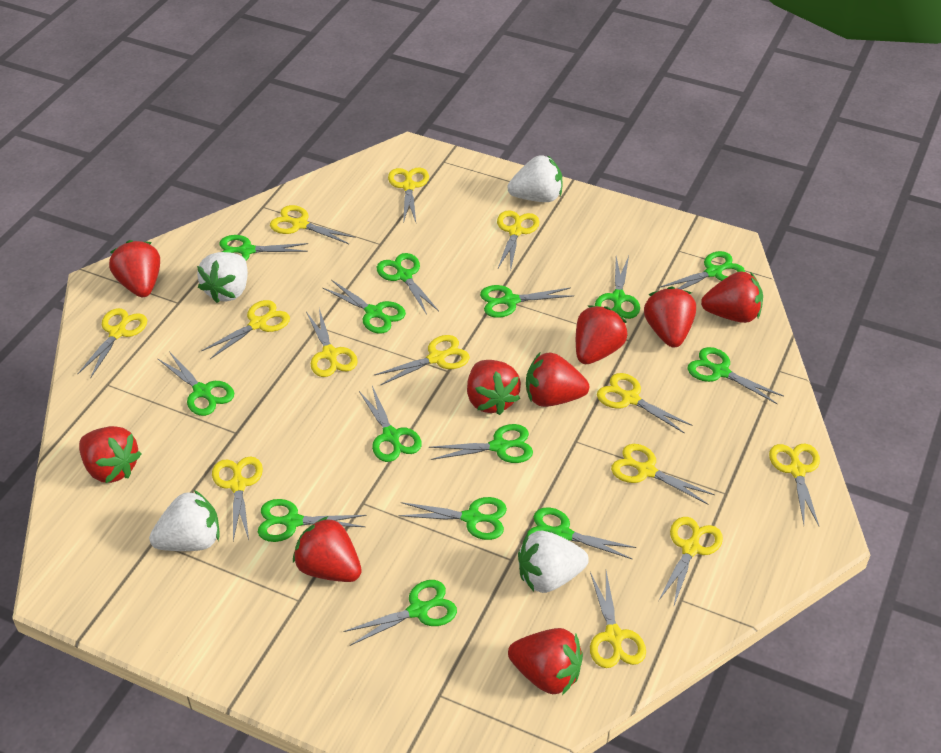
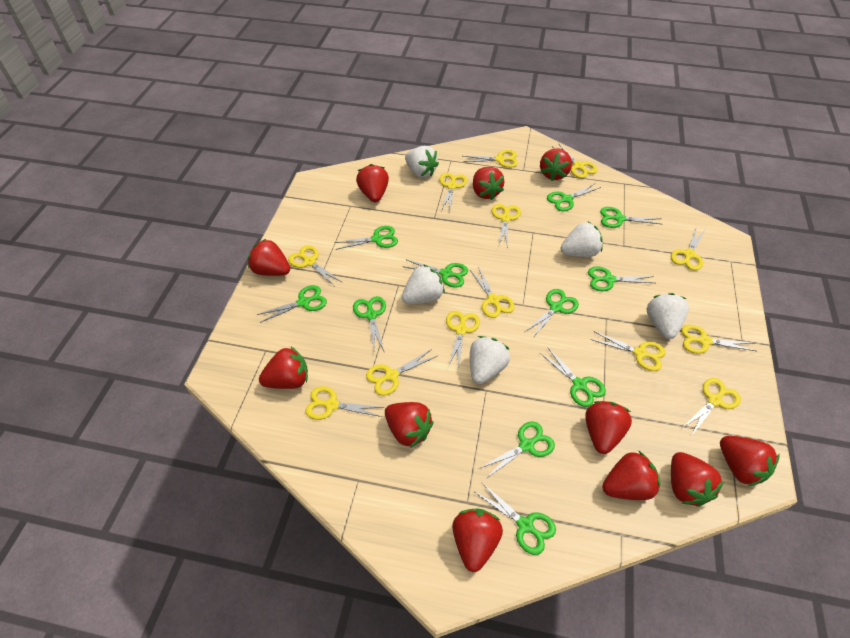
green scissors: [158,351,234,416] [220,235,308,260] [258,499,367,542] [323,280,406,334] [343,580,457,646] [359,386,422,462] [377,253,439,315] [398,497,507,540] [429,424,533,463] [480,285,573,318] [527,507,636,559] [595,256,640,319] [659,251,745,290] [687,347,784,404] = 14 -> [257,285,327,323] [334,226,398,250] [353,296,386,351] [402,259,468,288] [475,482,556,555] [480,421,555,478] [525,289,579,336] [540,347,606,407] [547,183,601,211] [588,266,654,291] [600,207,663,228] = 11
red strawberry: [79,426,141,483] [109,240,160,297] [293,516,362,582] [467,360,521,415] [508,628,583,695] [526,353,589,407] [576,306,628,364] [644,286,696,348] [701,271,763,323] = 9 -> [248,239,290,276] [259,347,308,389] [356,164,389,202] [385,402,434,448] [452,508,503,572] [473,167,505,200] [540,148,572,181] [585,401,632,454] [602,451,660,500] [671,452,724,507] [720,436,779,486] = 11
white strawberry: [149,490,220,551] [197,252,248,303] [507,155,563,202] [518,531,589,593] = 4 -> [402,264,445,304] [405,146,439,178] [470,336,510,384] [561,222,603,257] [647,293,689,339] = 5

